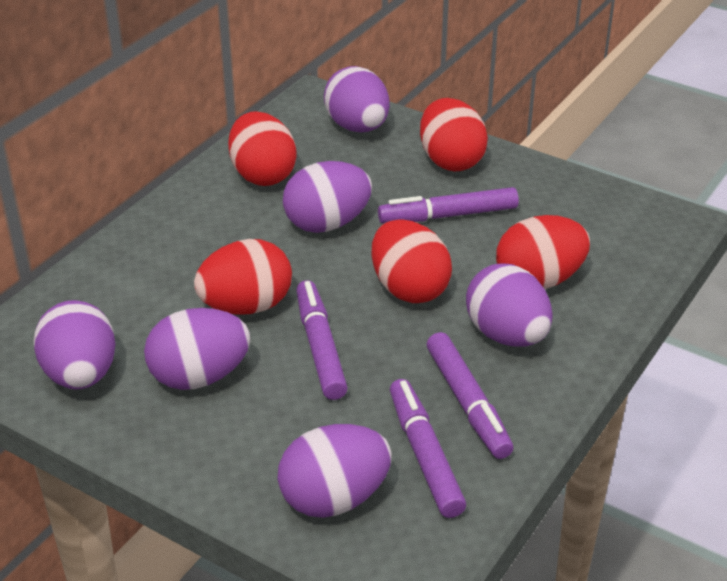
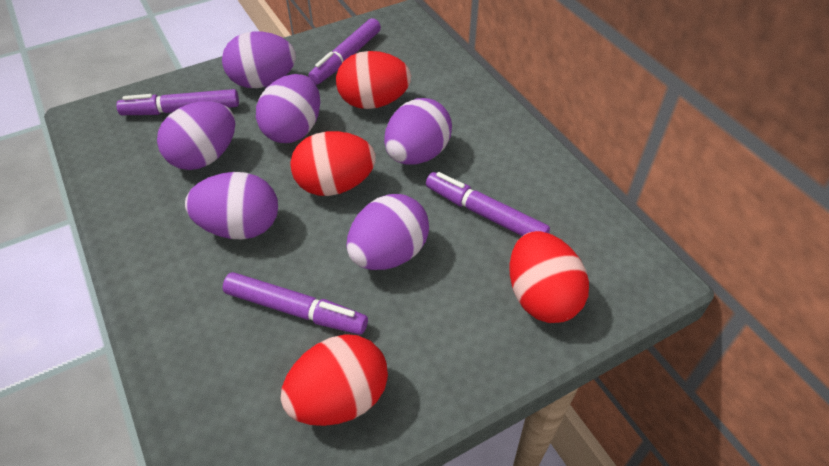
red egg: [194,239,292,315] [228,111,296,186] [371,219,452,303] [420,98,488,172] [496,215,590,289] = 5 -> [281,334,388,426] [290,131,376,196] [336,51,411,109] [510,231,589,323] = 4

